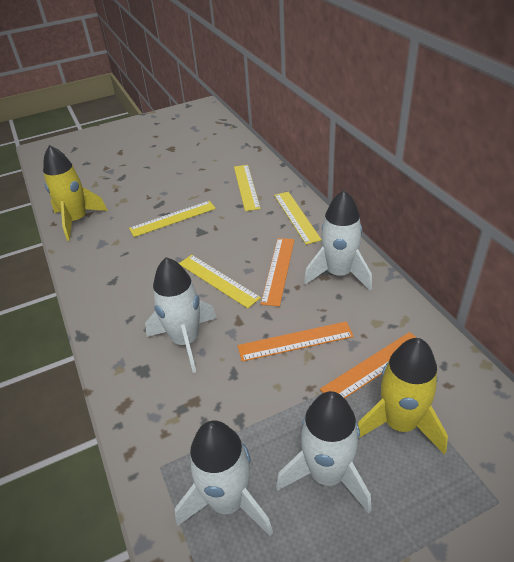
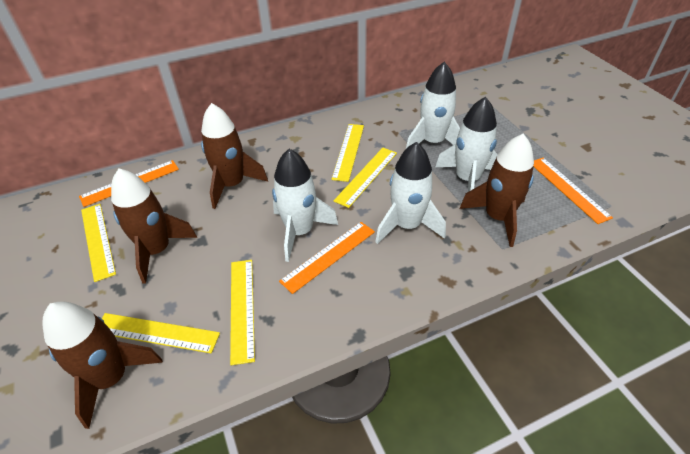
brown rocket: none = 0 -> [42,302,163,429] [111,168,197,284] [201,103,268,209] [459,134,534,247] = 4
yellow rocket: [43,145,108,241] [358,338,448,454] = 2 -> none = 0
yellow ruler: [129,201,216,237] [179,255,261,308] [234,165,261,211] [274,192,322,245] = 4 -> [81,204,116,282] [102,313,220,353] [230,260,255,365] [332,124,364,182] [334,148,397,208] = 5

